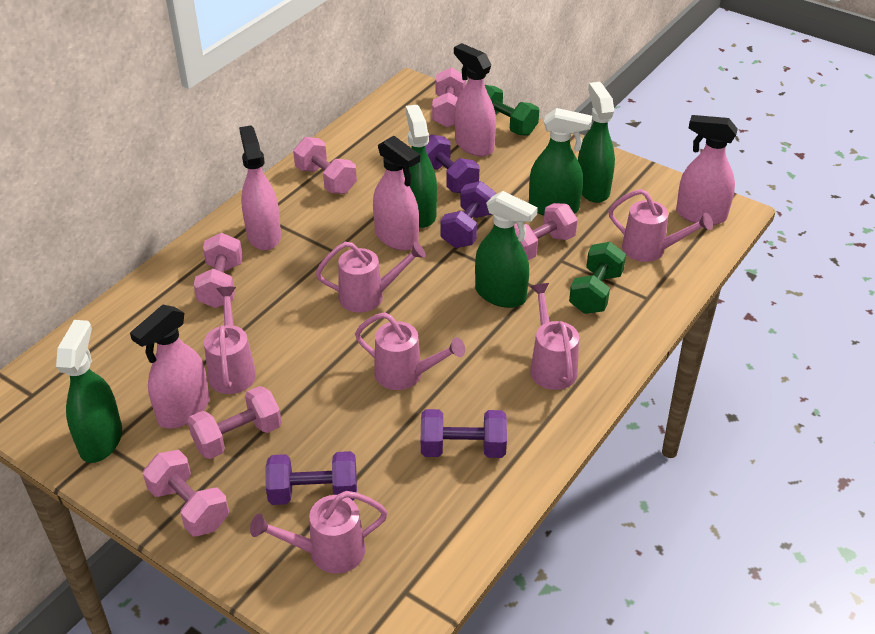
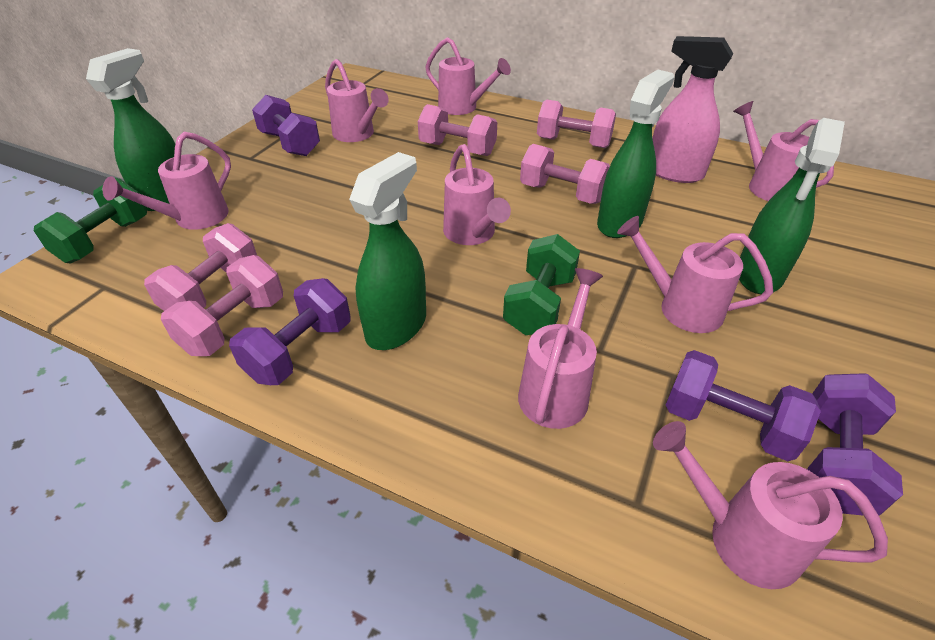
green spray bottle: [56,320,122,463] [403,105,437,228] [475,191,538,308] [529,108,592,216] [578,82,615,203] = 5 -> [86,48,175,211] [349,152,426,350] [597,70,674,238] [739,118,845,294] = 4
pink dumbbell: [143,450,229,537] [188,386,282,459] [194,233,243,308] [293,137,357,194] [432,68,466,128] [514,203,578,260] = 6 -> [144,223,257,311] [161,255,283,356] [418,104,497,156] [520,144,610,204] [537,99,616,148] = 5
pink spray bottle: [130,305,210,429] [239,126,281,250] [373,136,420,251] [454,43,496,156] [676,115,738,225] = 5 -> [652,36,733,183] = 1
pink watering can: [204,287,256,394] [250,491,388,574] [316,242,426,313] [355,312,465,390] [530,283,579,390] [608,189,713,262] = 6 -> [103,132,231,230] [325,59,389,142] [425,37,511,115] [443,144,511,245] [518,268,603,429] [617,216,773,333] [653,421,888,589] [733,101,834,201] = 8

